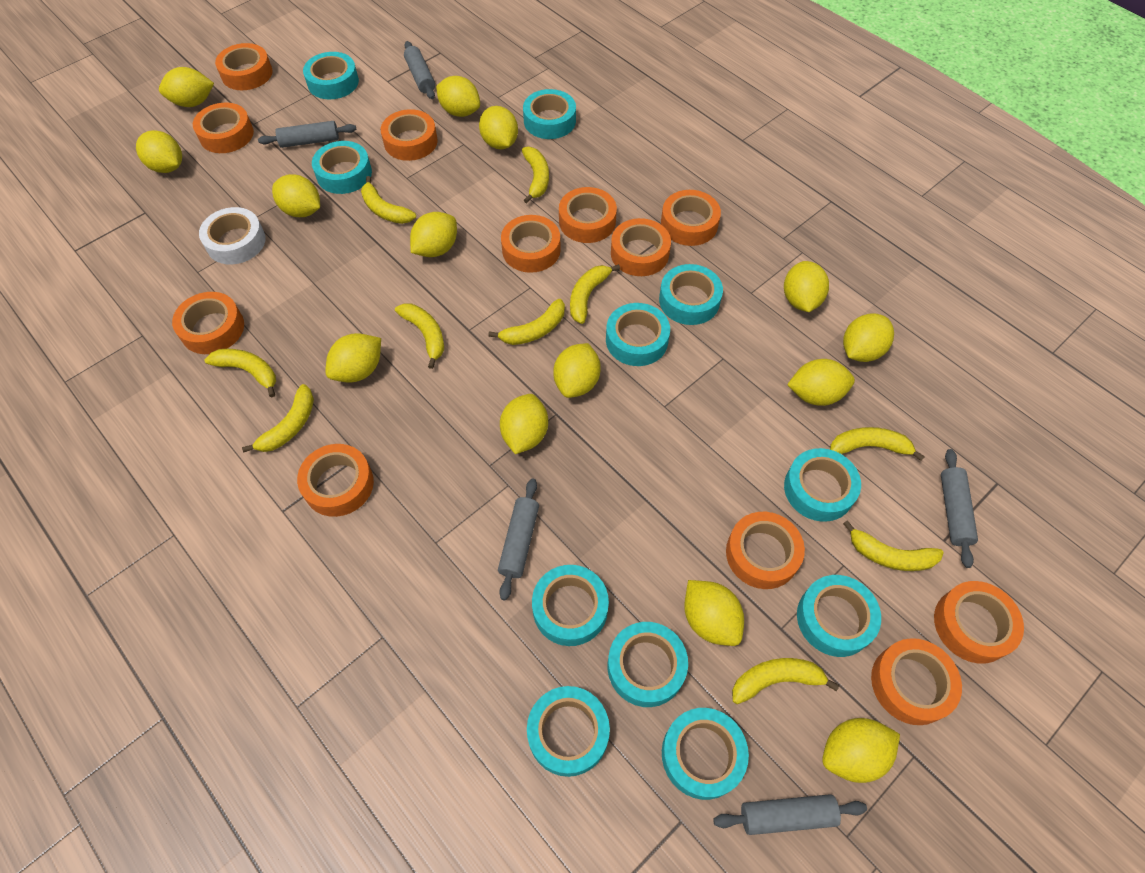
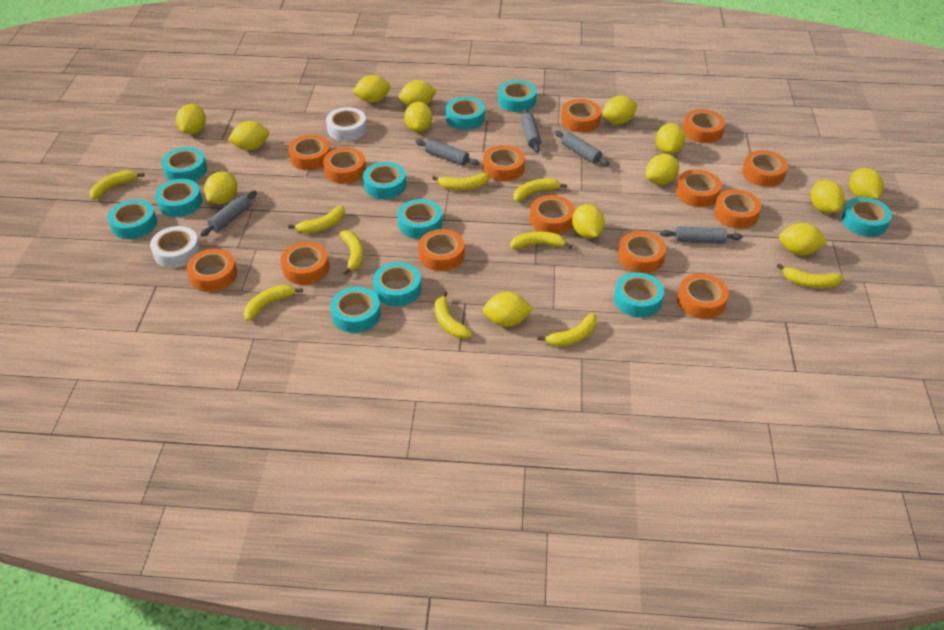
orange tape: [172,292,244,354] [193,103,254,153] [215,43,273,90] [297,444,374,517] [381,109,438,161] [501,215,561,273] [559,187,617,243] [611,218,671,276] [661,190,721,246] [726,512,805,589] [871,638,962,725] [934,581,1024,664] = 12 -> [186,249,237,292] [281,242,329,285] [288,135,330,170] [323,147,366,184] [418,229,465,271] [483,145,525,181] [530,195,575,234] [561,99,601,132] [618,231,666,273] [676,169,722,207] [677,274,729,319] [683,109,725,143] [714,189,761,229] [742,150,788,187] = 14
white tape: [199,207,265,264] = 1 -> [150,226,200,268] [326,107,367,141] = 2

